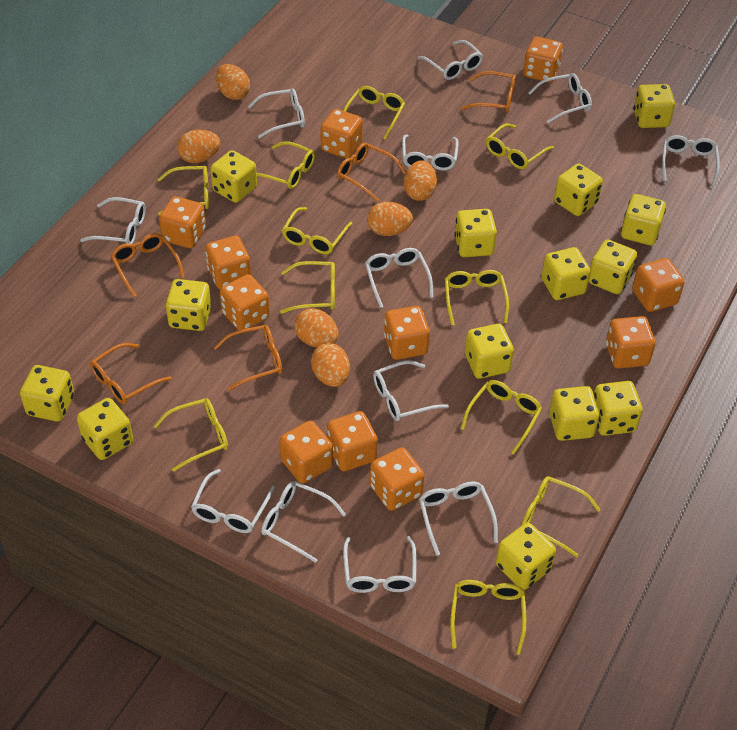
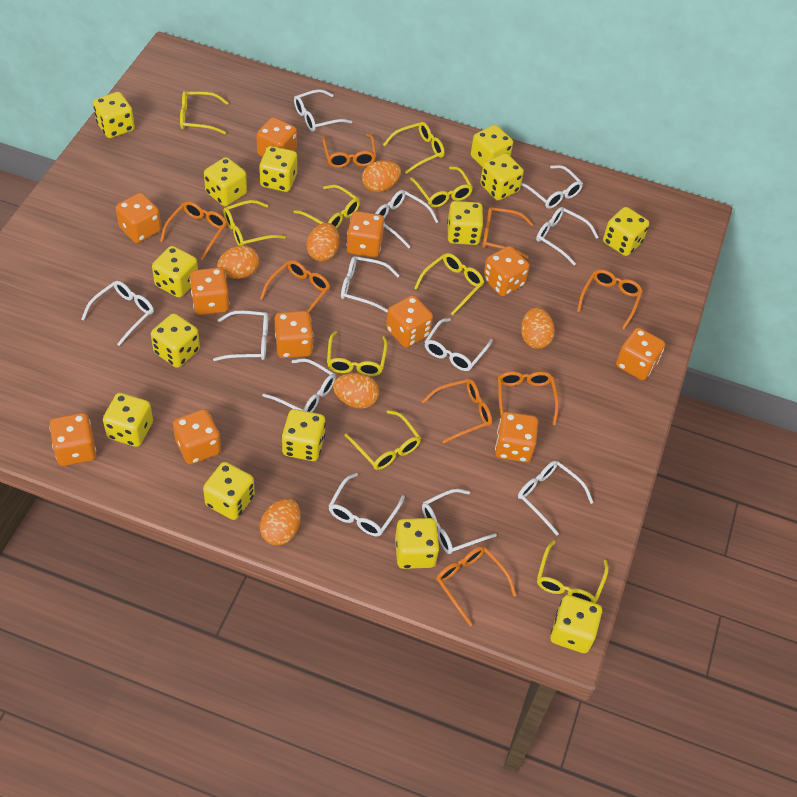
orange glasses: [90,343,172,404] [111,233,185,297] [214,325,283,391] [337,143,406,202] [462,71,516,113] = 5 -> [160,201,227,260] [260,260,330,312] [322,134,376,168] [422,379,492,444] [436,546,517,626] [482,207,533,259] [498,371,559,425] [577,270,643,330] = 8
yellow glasses: [154,398,228,472] [158,166,209,216] [257,141,315,189] [280,261,335,314] [282,207,352,254] [343,86,405,140] [445,270,509,326] [450,580,526,655] [460,380,542,455] [486,123,554,169] [521,477,601,557] = 11 -> [180,91,229,134] [223,200,286,245] [293,185,360,229] [327,331,388,376] [345,410,421,470] [383,122,445,174] [410,166,473,208] [414,253,484,315] [537,540,609,603] = 9

